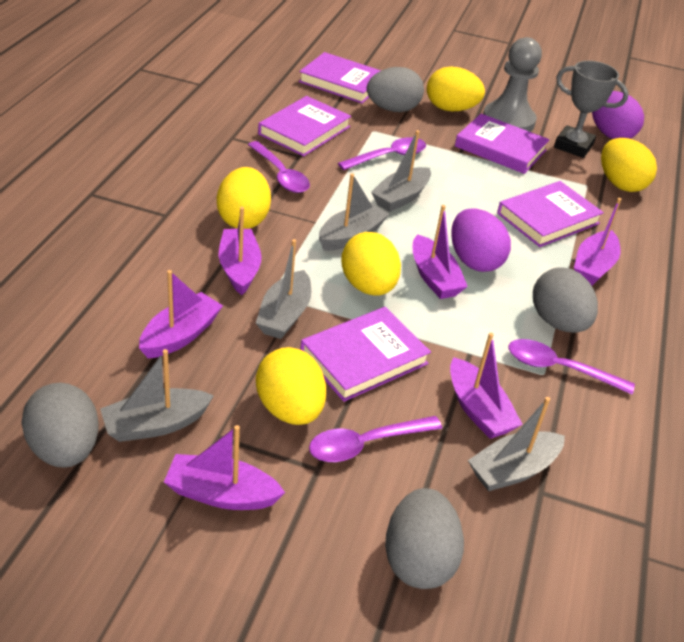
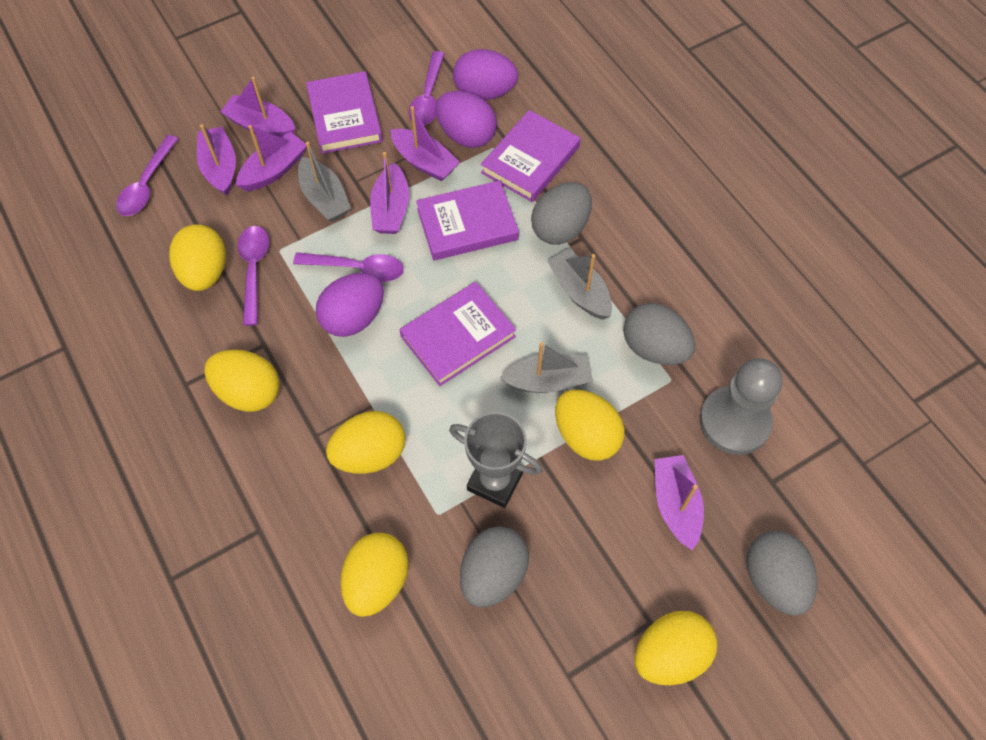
grey boat: [100,349,214,442] [256,239,311,339] [319,173,389,251] [371,130,431,212] [468,397,565,491] = 5 -> [298,142,351,222] [500,342,593,393] [547,248,612,320] = 3
purple book: [258,96,351,156] [299,52,381,104] [300,307,431,402] [455,114,549,174] [497,181,604,247] = 5 -> [306,71,383,154] [399,282,516,386] [416,180,519,260] [481,110,580,202] = 4
purple egg: [451,208,511,272] [592,91,644,139] = 2 -> [316,273,384,337] [435,91,497,148] [453,49,518,100] = 3
yellow egg: [217,167,271,229] [256,347,326,425] [341,232,401,296] [427,67,485,112] [601,138,657,192] = 5 -> [169,224,226,291] [204,349,280,412] [326,411,405,474] [341,533,409,617] [555,390,625,461] [634,611,718,685] = 6

